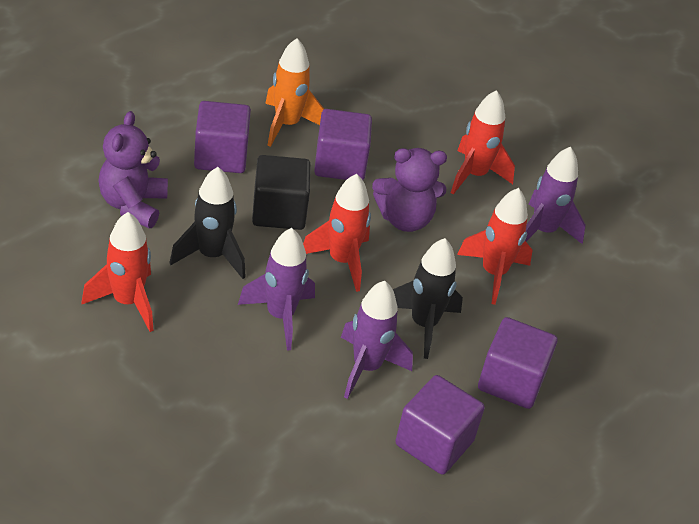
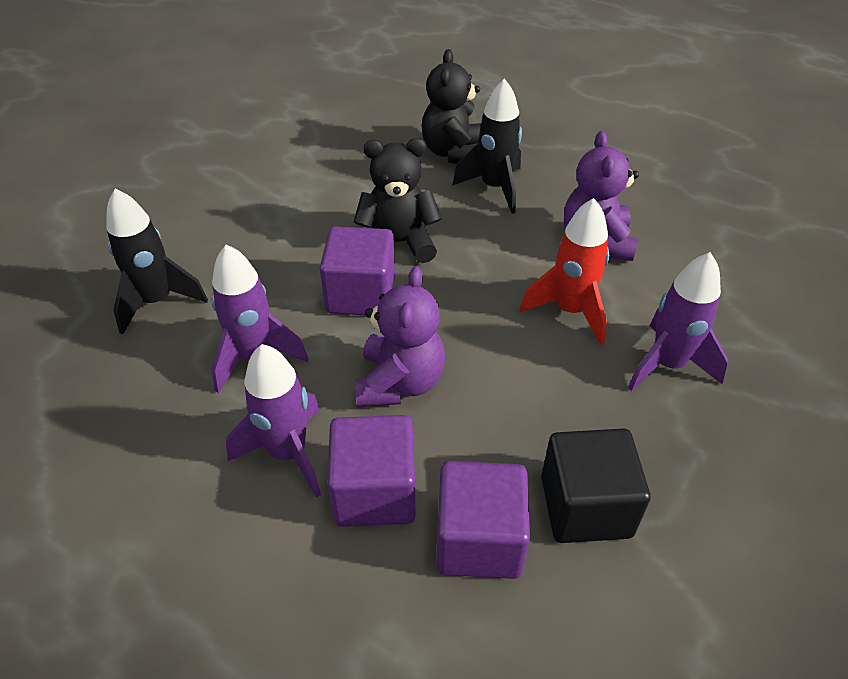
black teddy bear: none = 0 -> [354,138,442,263] [421,49,481,164] = 2
orange rocket: [265,38,324,147] = 1 -> none = 0
purple cube: [194,101,251,173] [314,109,372,180] [395,375,485,475] [478,317,558,409] = 4 -> [320,226,395,315] [327,415,416,527] [436,461,530,579] = 3
red rocket: [82,212,154,332] [303,174,371,292] [451,90,515,195] [457,188,533,305] = 4 -> [520,198,609,345] = 1

